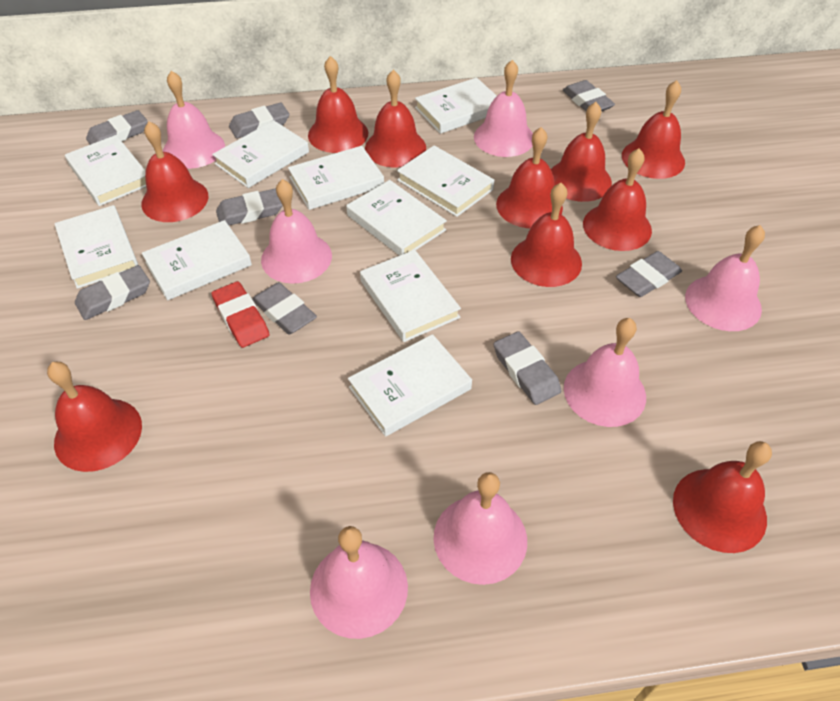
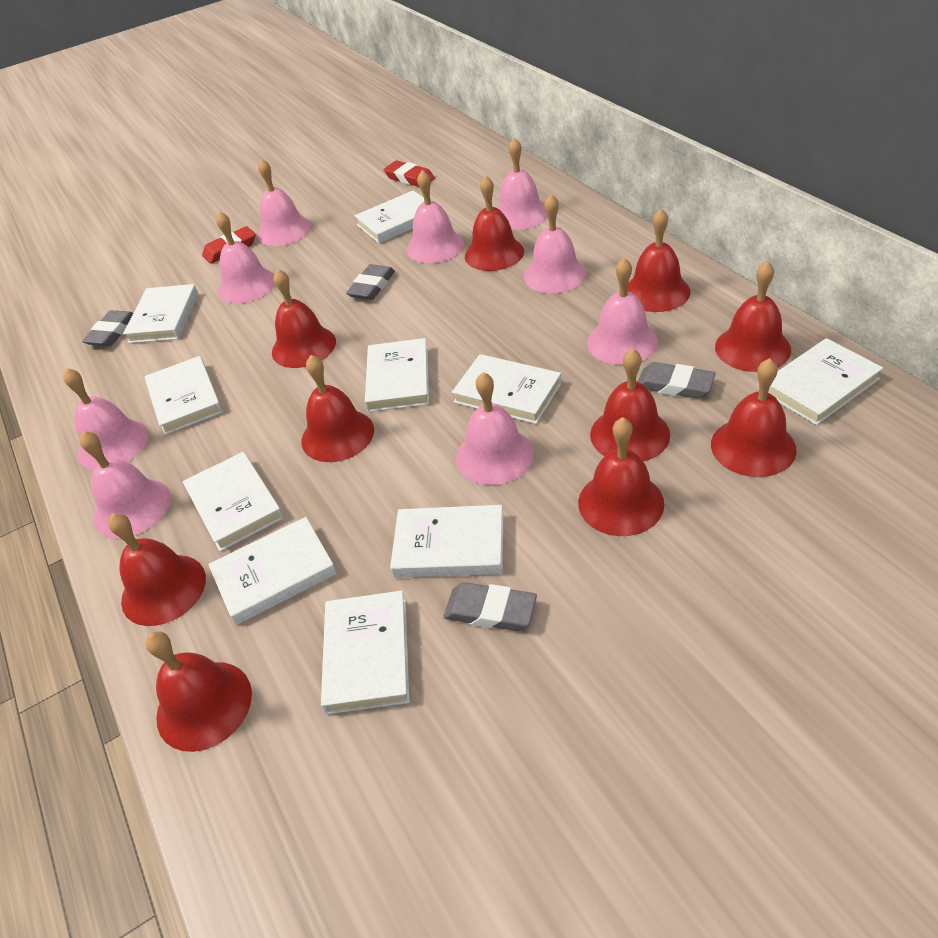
grey eraser: [75,265,150,320] [86,110,148,145] [216,188,283,225] [229,102,289,139] [252,282,317,334] [494,331,561,405] [563,80,615,111] [616,251,682,297] = 8 -> [82,310,133,346] [346,264,395,300] [444,582,537,631] [638,362,716,399] = 4
pink bell: [163,71,225,169] [261,179,332,284] [310,526,408,639] [433,472,527,585] [474,60,533,157] [564,318,646,427] [685,225,765,331] = 7 -> [63,368,149,470] [79,431,171,538] [216,211,275,303] [258,159,311,246] [407,170,464,263] [456,372,534,485] [497,138,547,230] [524,194,587,293] [587,258,658,365] = 9
red eraser: [211,281,270,348] = 1 -> [202,226,256,264] [384,160,435,187] = 2

